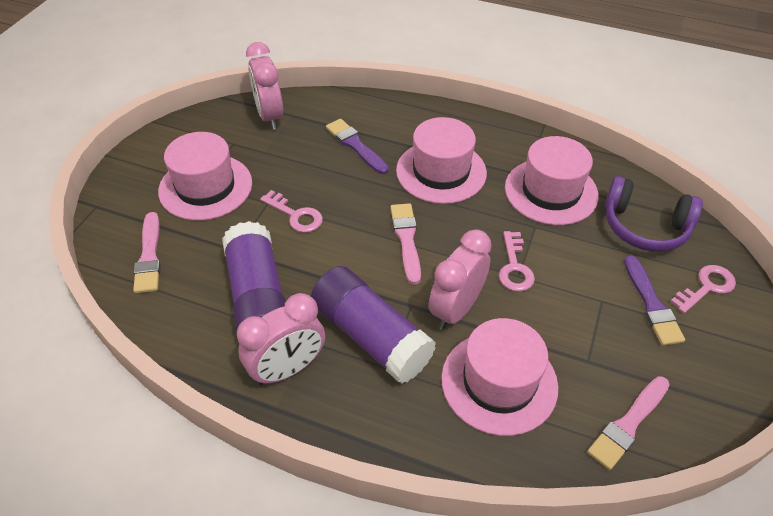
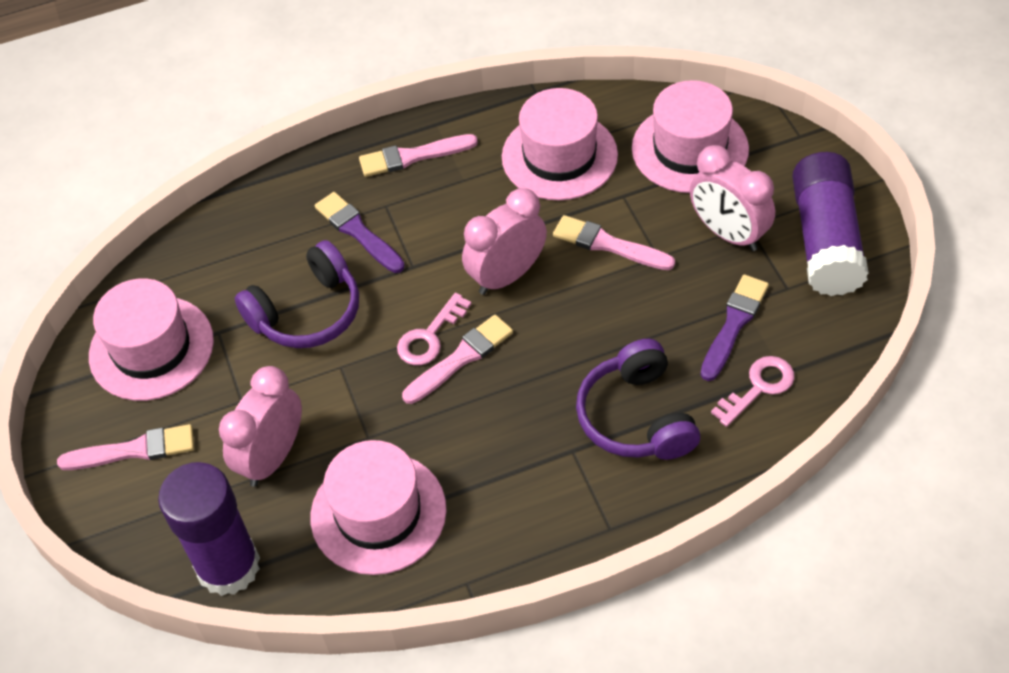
pink brush: [133,212,161,293] [390,203,421,285] [587,376,670,470] = 3 -> [57,424,194,470] [359,134,478,177] [402,315,513,404] [553,215,675,270] = 4
pink key: [260,190,323,233] [499,231,535,292] [670,265,736,314] = 3 -> [397,293,472,365] [711,356,795,427] = 2
purple headphones: [605,176,703,252] = 1 -> [235,240,359,348] [576,339,700,460] = 2

